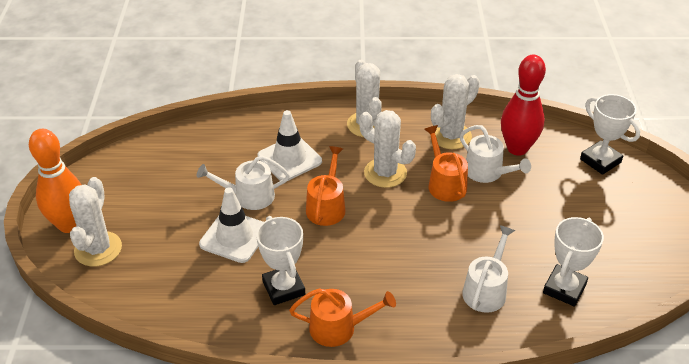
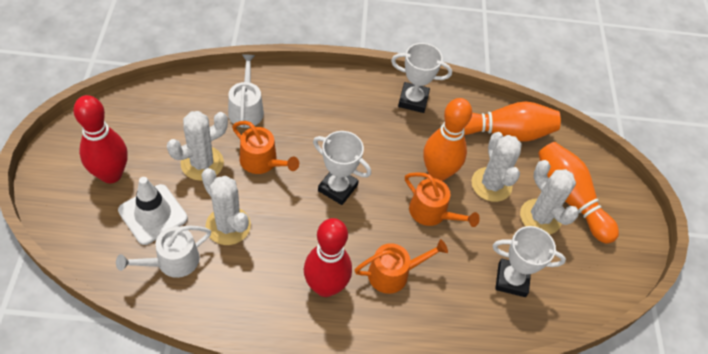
orange bowling pin: [29,129,82,233] = 1 -> [424,98,472,181] [464,101,561,142] [538,142,619,244] = 3
red bowling pin: [501,55,546,156] = 1 -> [73,95,128,183] [304,218,352,297] = 2
white traffic cone: [199,187,263,263] [258,110,322,181] = 2 -> [118,177,188,245] = 1
white watering can: [197,156,290,210] [460,125,531,183] [462,225,515,313] = 3 -> [116,226,211,278] [228,54,264,128] = 2

